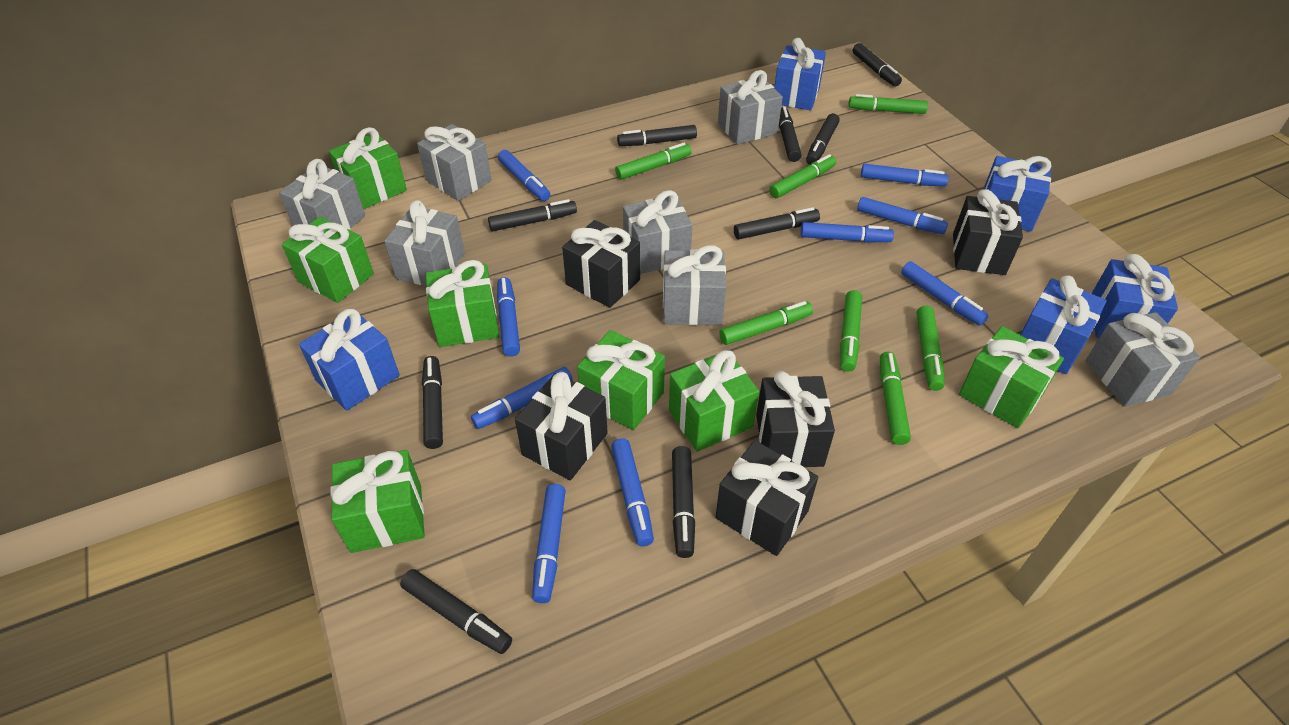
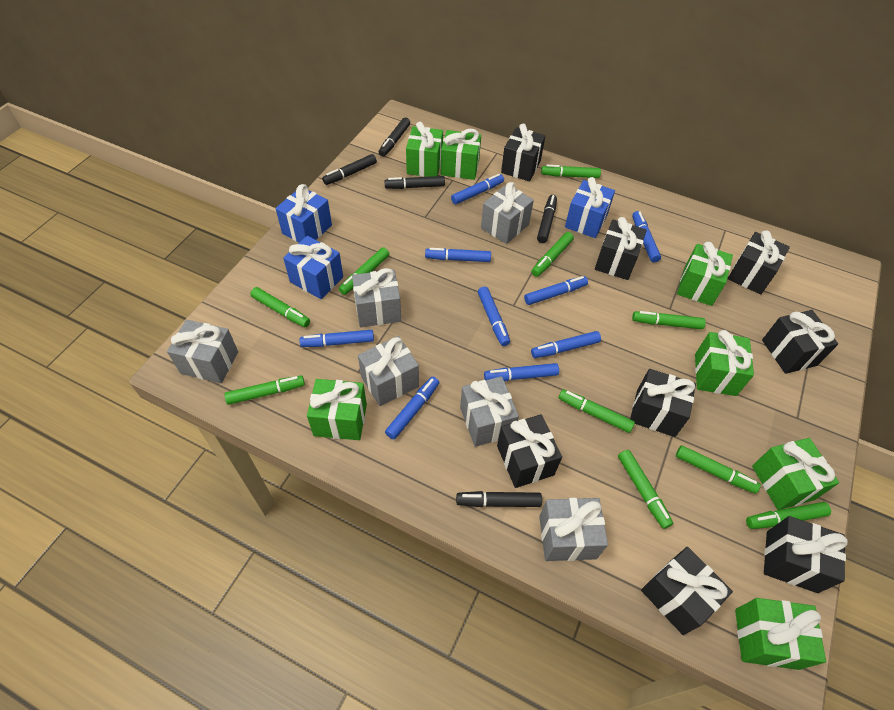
black gift: [515,372,608,480] [562,220,640,308] [716,440,818,556] [756,371,835,467] [953,189,1023,275] = 5 -> [497,414,562,488] [501,124,545,181] [595,217,647,280] [630,369,696,437] [641,547,733,635] [728,230,790,294] [762,310,838,374] [764,516,848,593] = 8
black marker: [400,569,512,654] [422,356,443,449] [488,199,577,231] [617,125,697,146] [672,446,695,558] [734,207,820,239] [779,107,801,162] [806,113,840,165] [853,43,902,87] = 9 -> [322,154,377,185] [379,118,410,157] [384,176,445,189] [456,491,542,507] [537,195,557,243] = 5
blue gift: [299,309,400,411] [774,38,826,110] [984,156,1051,232] [1020,276,1107,374] [1091,254,1178,338] = 5 -> [275,184,332,243] [283,236,343,299] [565,177,615,238] = 3
green marker: [615,143,692,180] [719,301,813,345] [769,154,836,198] [840,290,862,372] [848,94,928,114] [880,352,911,445] [917,306,944,391] = 7 -> [224,375,305,405] [250,287,310,327] [339,247,389,295] [532,232,574,277] [541,165,601,178] [559,389,635,433] [618,450,673,529] [632,311,706,329] [676,445,761,494] [746,502,831,529] = 10
grey gift: [279,159,365,230] [384,200,465,286] [417,124,492,201] [623,190,692,274] [663,245,726,325] [718,70,783,145] [1085,312,1200,407] = 7 -> [167,320,238,383] [352,268,401,327] [358,336,419,406] [460,376,519,447] [481,182,534,244] [539,498,608,561] = 6

